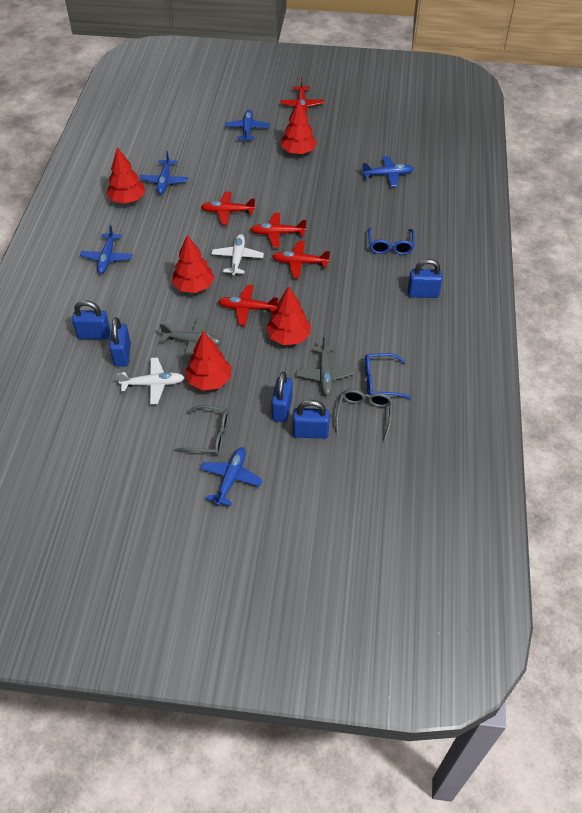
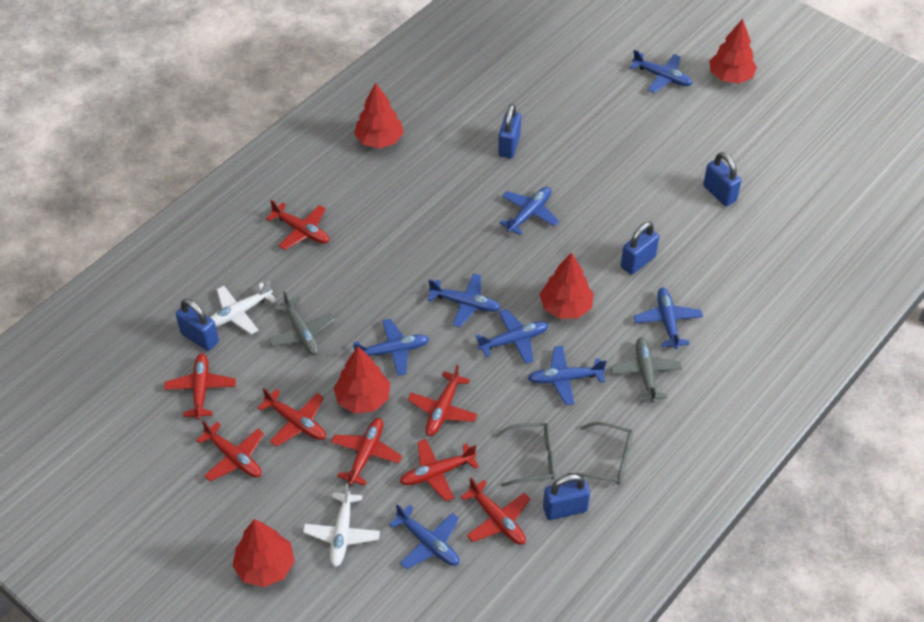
blue glasses: [365,353,412,399] [368,228,415,255] = 2 -> none = 0
blue plane: [80,225,133,274] [140,151,188,194] [200,447,263,506] [225,110,270,141] [362,156,414,187] = 5 -> [353,319,429,376] [389,504,460,569] [427,273,501,327] [475,309,549,364] [499,187,559,235] [528,346,606,405] [630,50,693,93] [634,288,703,349] = 8
red plane: [201,192,256,225] [218,285,278,325] [250,213,307,248] [272,241,330,278] [280,78,324,113] = 5 -> [164,353,236,420] [196,421,264,482] [258,388,326,447] [266,200,329,250] [331,418,402,486] [400,439,479,501] [408,365,478,436] [461,478,530,545] = 8

